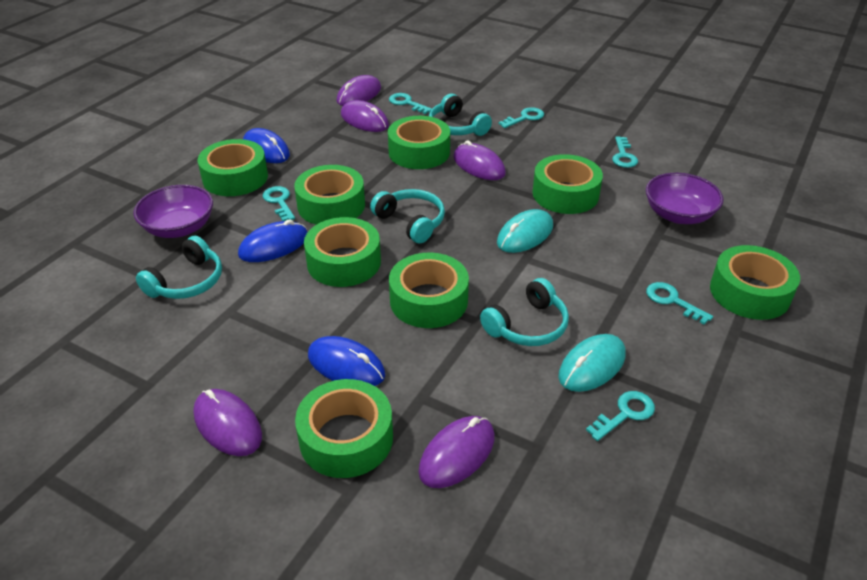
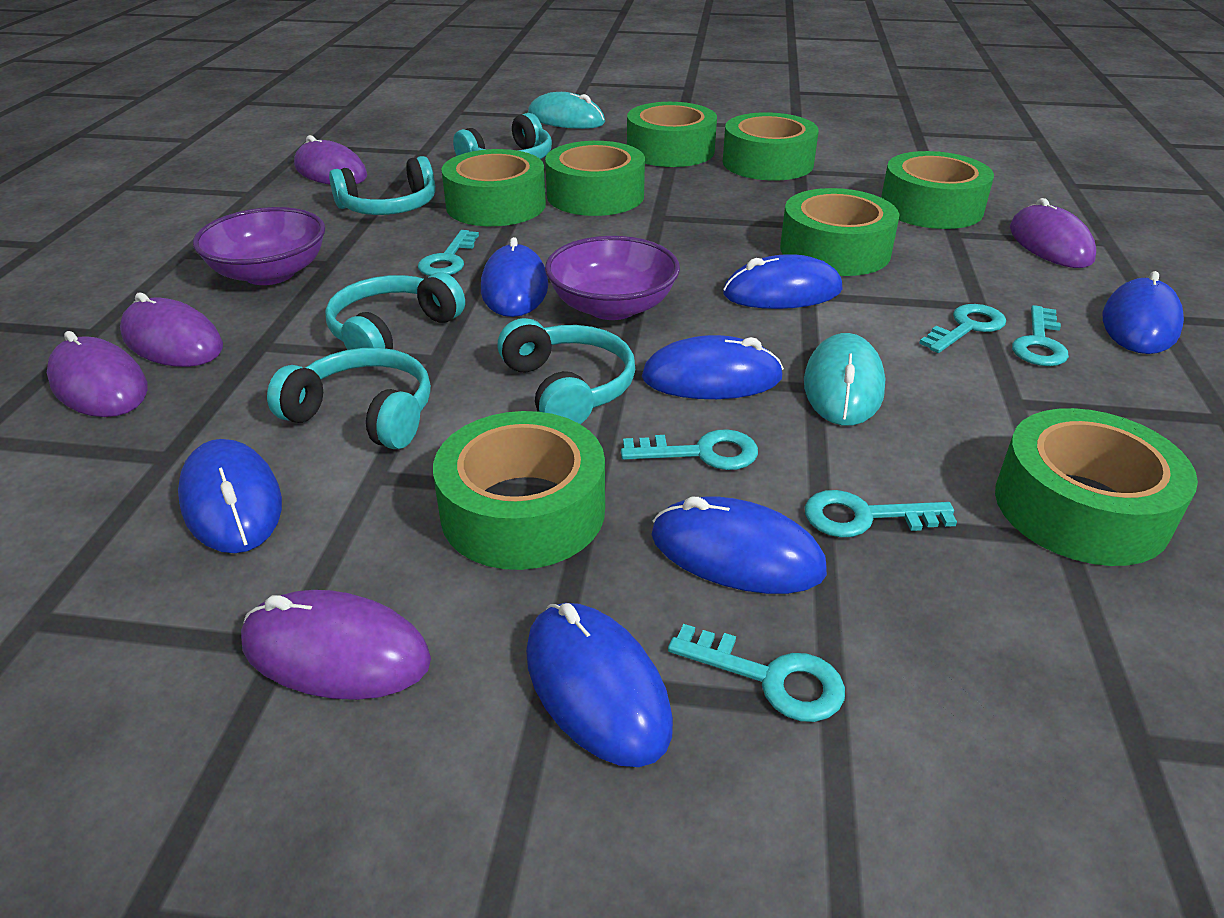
blue mouse: [238,219,308,262] [243,128,290,163] [308,336,385,386] = 3 -> [178,439,282,553] [481,237,548,317] [526,603,673,767] [642,335,784,399] [651,496,827,594] [723,254,843,309] [1102,271,1184,354] = 7
turquoise headphones: [136,236,222,299] [370,189,445,243] [429,94,492,136] [480,278,569,346] = 4 -> [267,348,431,449] [325,272,465,350] [329,156,436,215] [453,113,552,159] [497,318,635,424] = 5

